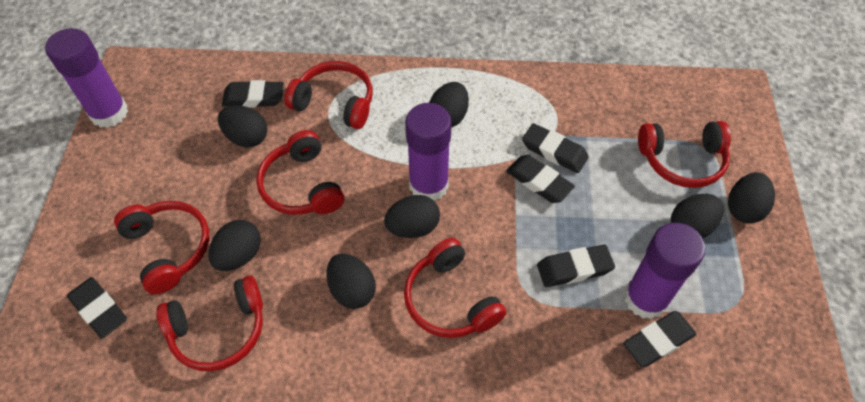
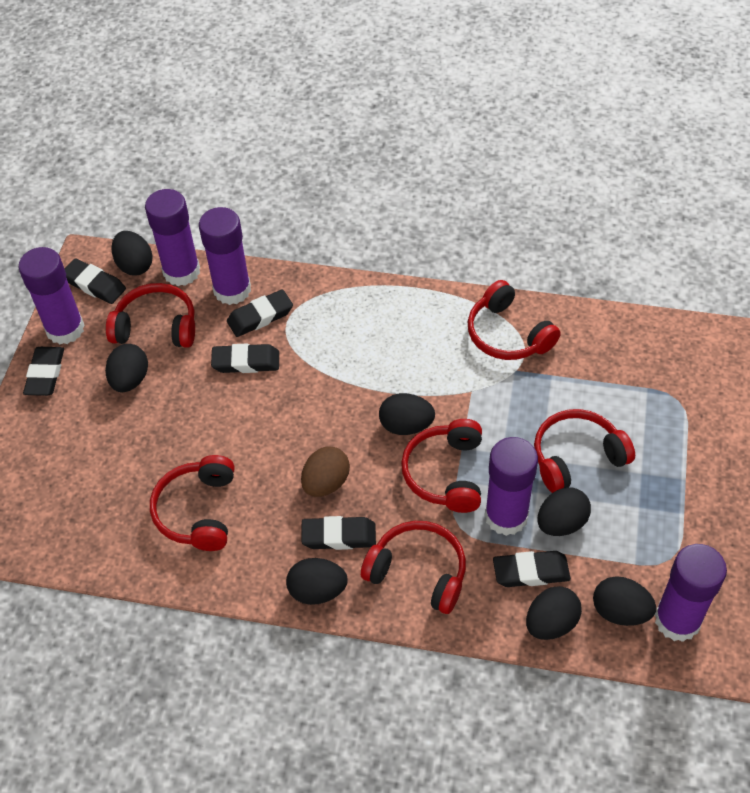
brown egg: none = 0 -> [301,446,350,497] = 1
purple glue stick: [45,28,128,128] [405,103,452,201] [624,223,705,319] = 3 -> [19,247,85,344] [145,189,200,286] [199,207,251,305] [485,437,538,536] [655,544,727,642] = 5

